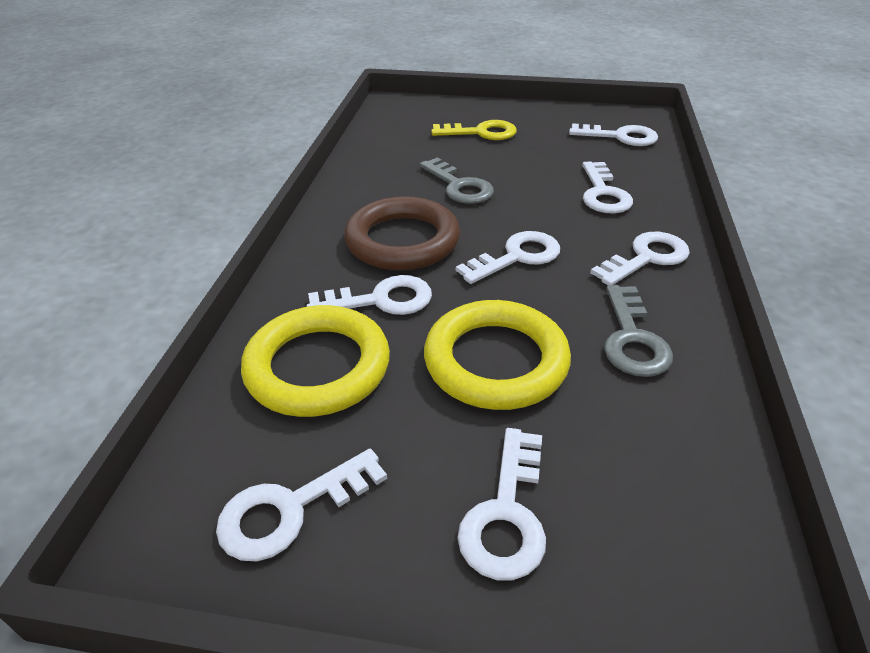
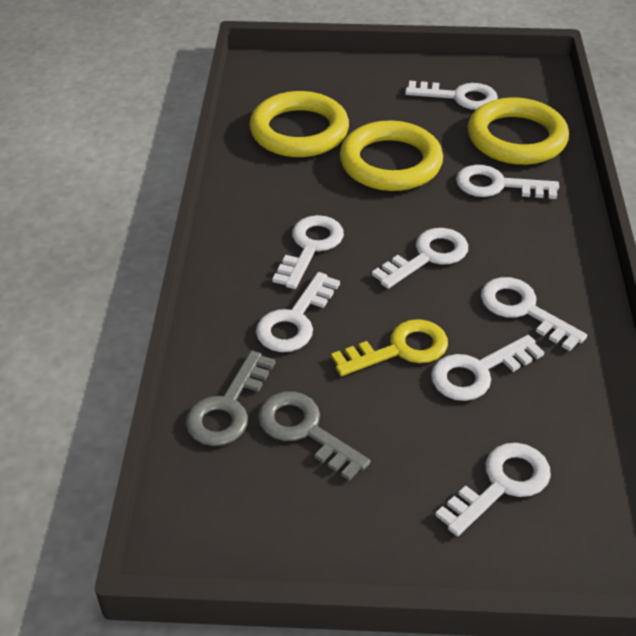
brown ring: [344,196,460,270] = 1 -> none = 0
white key: [216,449,387,561] [306,275,432,315] [456,231,560,284] [457,428,546,580] [569,123,658,146] [582,161,633,213] [590,232,690,285] = 7 -> [256,272,340,352] [272,215,344,289] [372,228,468,289] [405,81,498,110] [431,335,545,401] [435,443,551,536] [456,165,559,199] [481,277,587,351] = 8
yellow ring: [241,305,390,417] [424,300,571,410] = 2 -> [249,91,349,157] [340,121,443,191] [468,97,569,165] = 3

